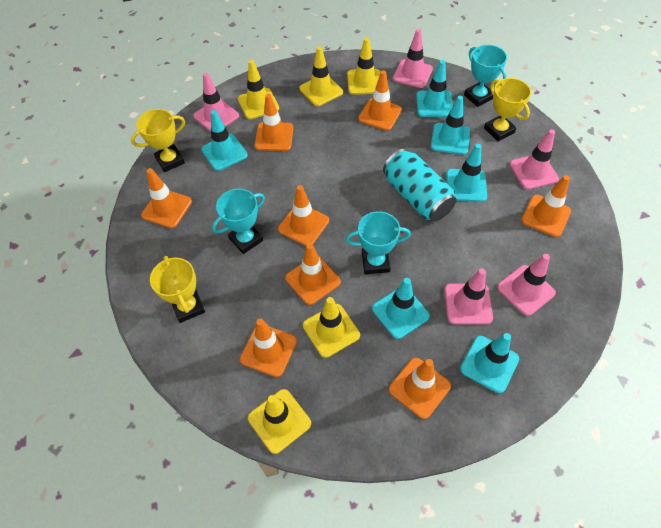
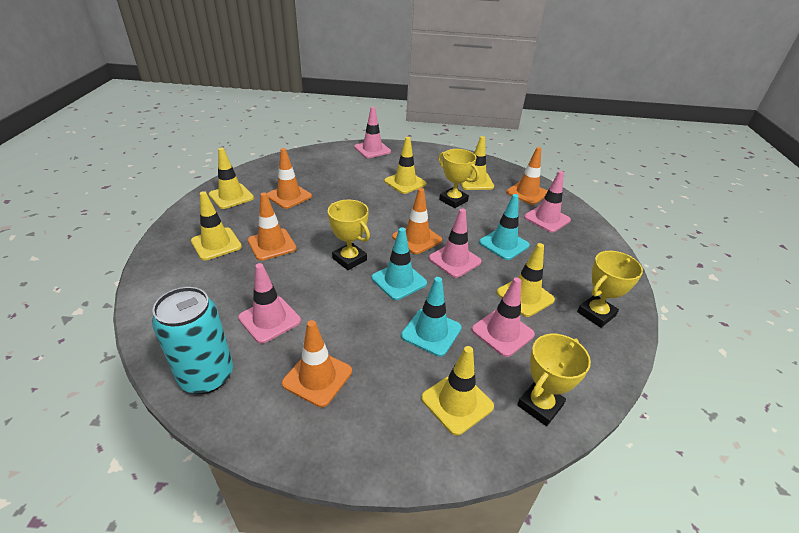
orange traffic cone: [141,168,192,228] [240,318,297,377] [255,94,293,151] [278,185,329,246] [285,243,341,305] [358,71,402,131] [389,358,451,419] [521,175,571,237] = 8 -> [248,192,297,261] [267,148,312,209] [282,320,352,407] [392,188,442,254] [506,147,547,205] = 5
turquoise traffic cone: [201,110,248,171] [372,278,430,339] [416,60,453,117] [431,96,470,155] [446,144,487,202] [460,333,519,393] = 6 -> [372,227,427,300] [401,277,462,357] [479,194,530,260] = 3
turquoise trophy: [212,189,265,254] [346,211,411,274] [464,45,507,107] = 3 -> none = 0
yellow traffic cone: [238,60,279,119] [248,389,311,454] [299,46,343,106] [303,297,360,358] [347,38,381,95] = 5 -> [191,191,242,260] [209,148,254,209] [384,137,426,194] [421,346,494,436] [460,136,494,190] [496,243,555,317] = 6
yellow trophy: [131,109,185,172] [150,256,205,323] [484,78,531,141] = 3 -> [328,200,370,270] [439,149,479,208] [517,334,591,426] [577,251,643,328] = 4

